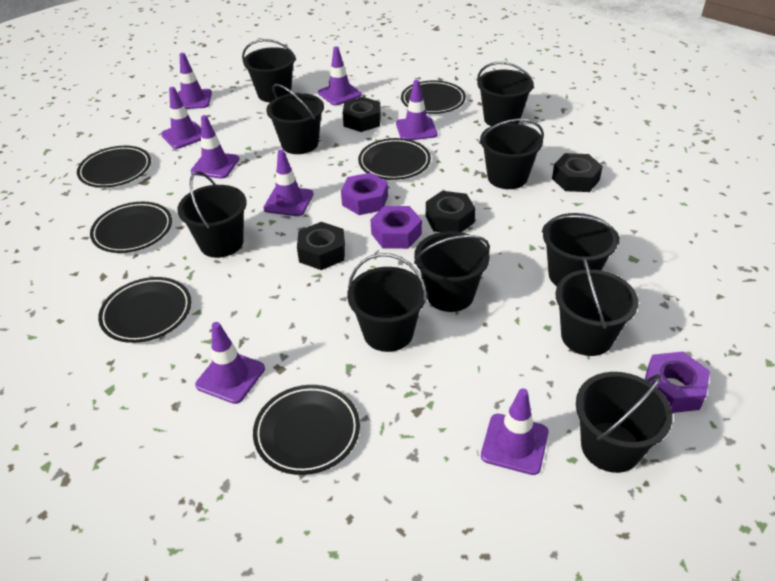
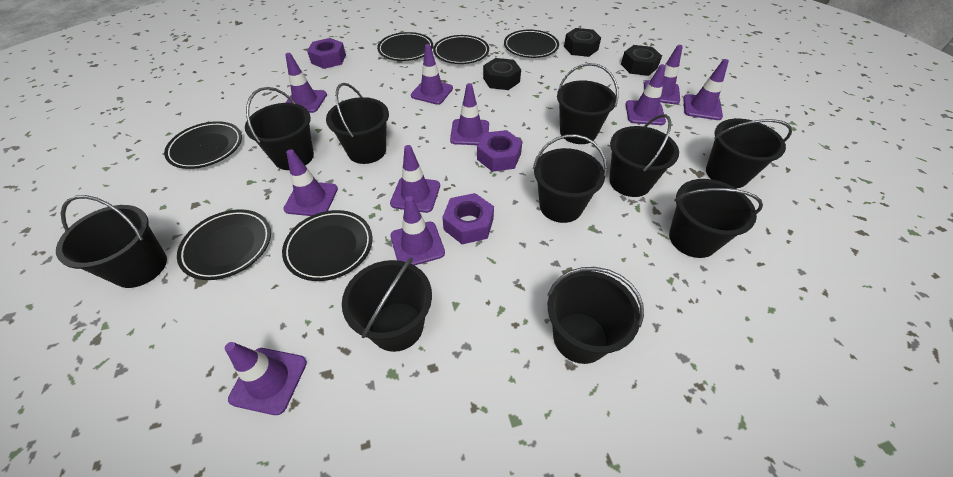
black nut: [297,222,345,270] [343,97,381,132] [426,191,476,232] [552,153,603,192] = 4 -> [483,58,521,90] [564,28,601,57] [621,45,662,76] = 3
purple traffic cone: [161,87,201,149] [178,53,212,109] [191,115,239,179] [195,322,265,404] [263,150,313,216] [318,47,362,105] [396,80,438,140] [481,388,548,475] = 8 -> [225,342,307,415] [283,149,338,216] [285,53,327,113] [390,145,440,213] [390,196,445,266] [411,44,453,105] [450,83,489,145] [625,64,666,125] [644,45,683,104] [683,59,729,120] = 10

